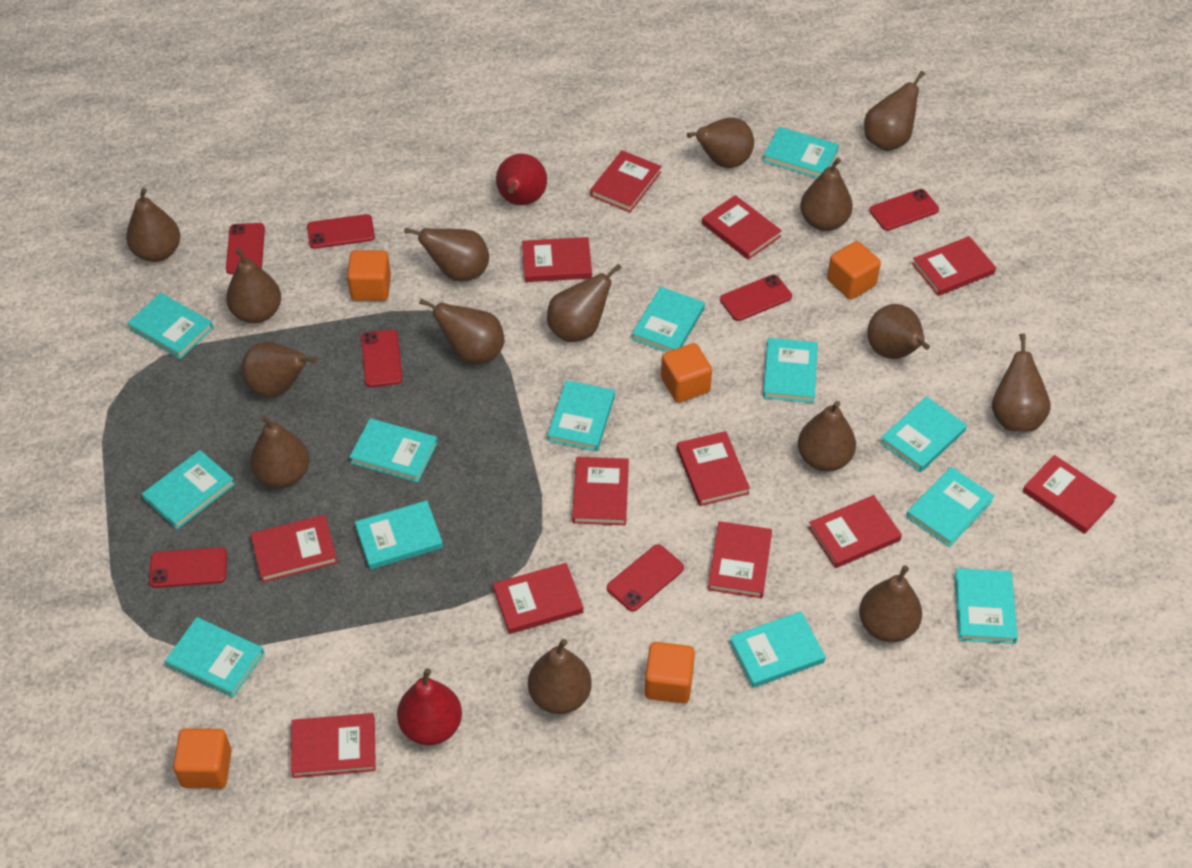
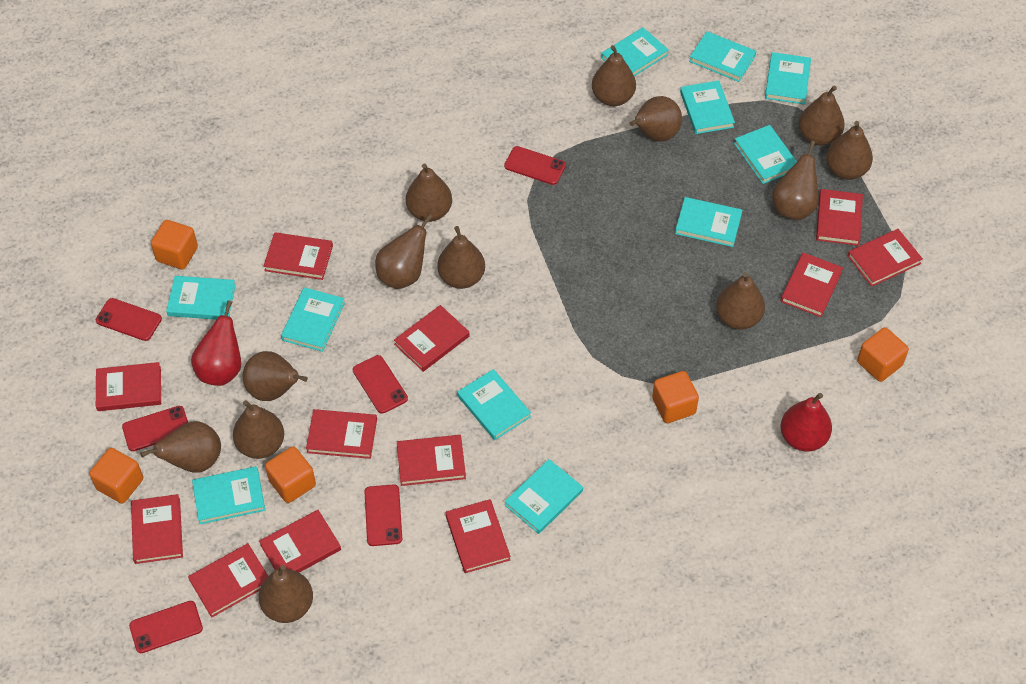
brown pear: [126,188,180,262] [226,248,281,324] [241,342,317,397] [250,415,309,488] [404,228,489,282] [419,298,504,364] [528,639,592,714] [547,264,622,342] [687,117,754,168] [798,401,856,472] [800,158,853,231] [859,565,922,642] [864,71,925,151] [867,304,930,359] [992,333,1050,432] = 15 -> [140,421,221,473] [233,400,284,459] [243,351,308,401] [259,565,313,623] [375,214,433,289] [406,164,452,222] [437,226,485,289] [592,45,636,106] [629,96,682,142] [716,272,765,330] [772,141,819,220] [799,86,845,146] [826,121,873,180] = 13
red phone: [149,547,227,588] [226,223,265,274] [307,214,375,249] [361,329,402,387] [607,544,684,612] [720,275,792,321] [869,189,939,231] = 7 -> [96,298,162,341] [122,406,188,451] [129,601,203,653] [353,355,408,414] [364,484,402,546] [504,146,566,185] = 6
turquoise book: [127,293,213,359] [142,450,235,529] [165,617,264,698] [349,418,437,482] [355,500,443,570] [547,380,615,451] [632,287,705,352] [729,612,826,688] [763,127,839,178] [763,338,818,403] [880,396,967,472] [906,467,995,547] [955,568,1018,644] = 13 -> [166,276,236,320] [192,466,265,524] [281,287,345,352] [457,369,531,440] [504,459,583,534] [601,27,669,76] [675,197,742,247] [680,80,735,134] [689,31,756,82] [734,125,797,184] [765,52,811,104] = 11

